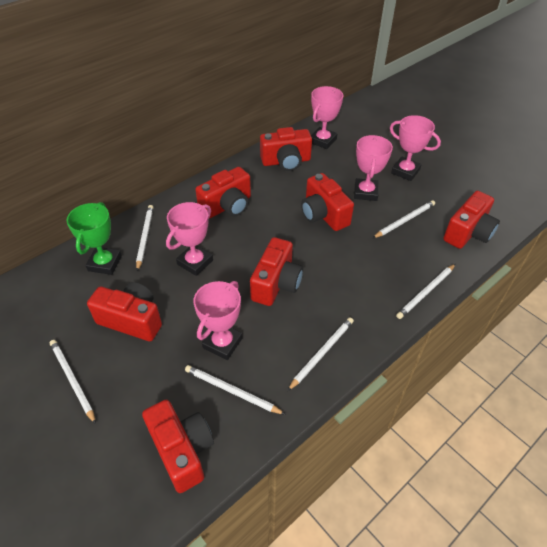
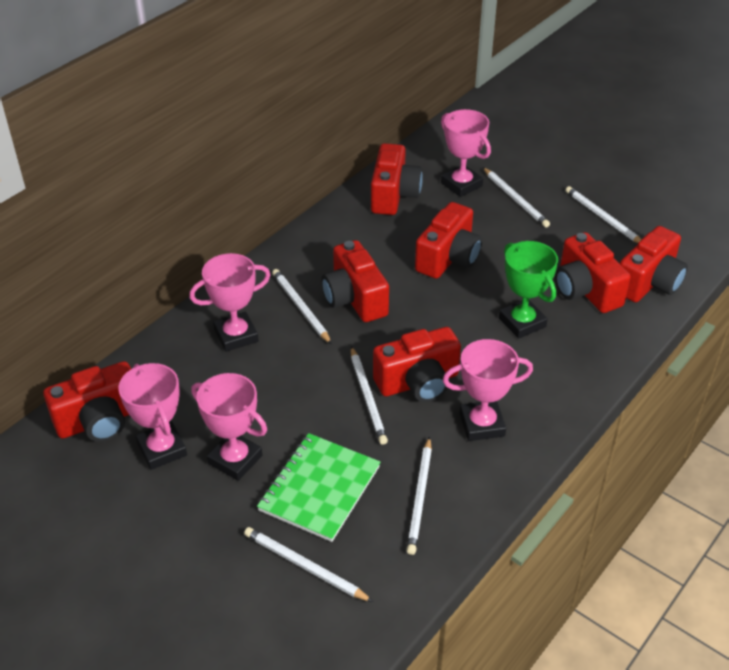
green notebook: none = 0 -> [257,433,381,542] = 1

